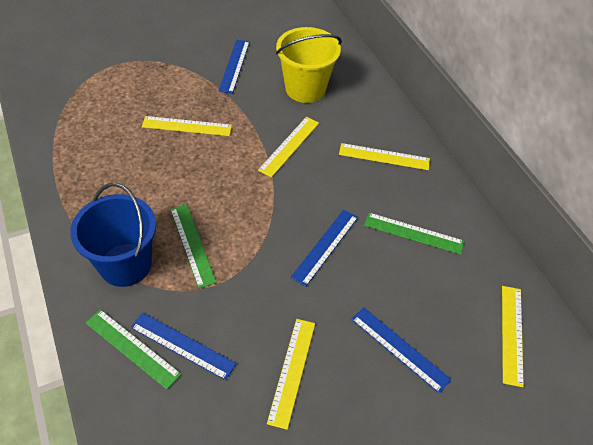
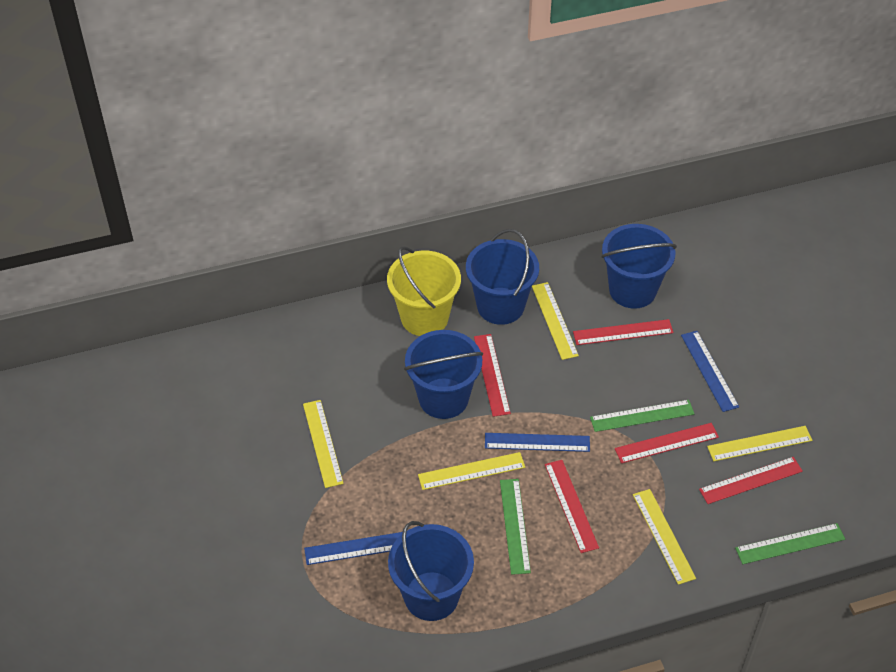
blue bucket: [70,183,156,287] = 1 -> [388,521,474,621] [404,330,483,419] [466,229,539,325] [601,224,677,309] = 4
blue ruler: [130,312,237,380] [218,40,250,94] [291,210,358,287] [351,307,451,394] = 4 -> [304,532,403,565] [485,433,590,452] [681,331,739,412] = 3
red ruler: none = 0 -> [474,334,511,417] [545,460,599,553] [573,319,673,345] [615,423,719,463] [699,457,803,504] = 5

